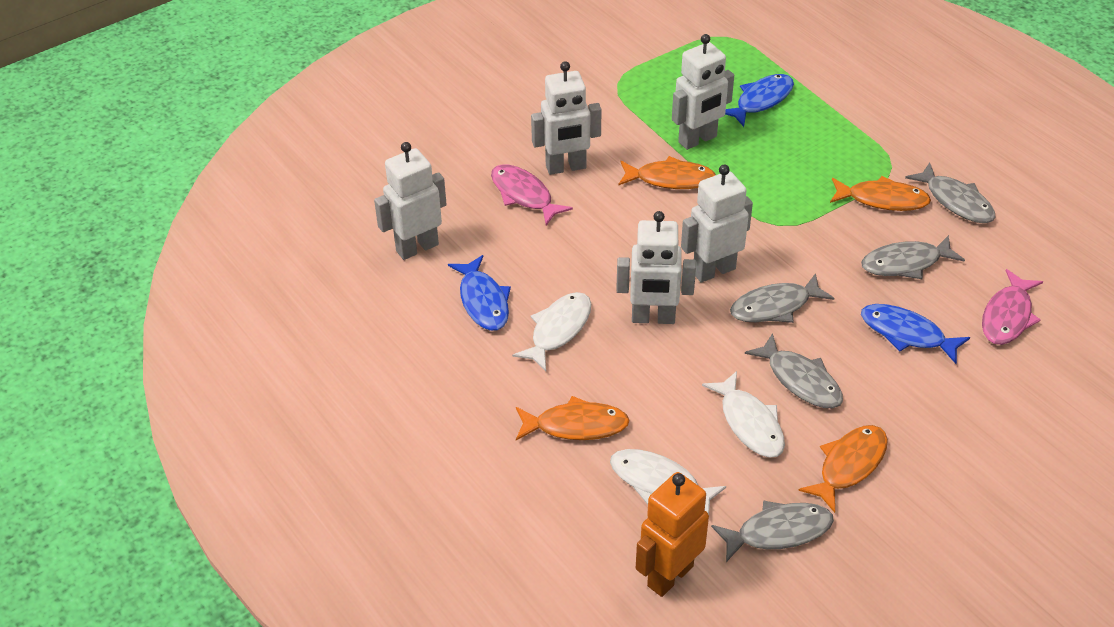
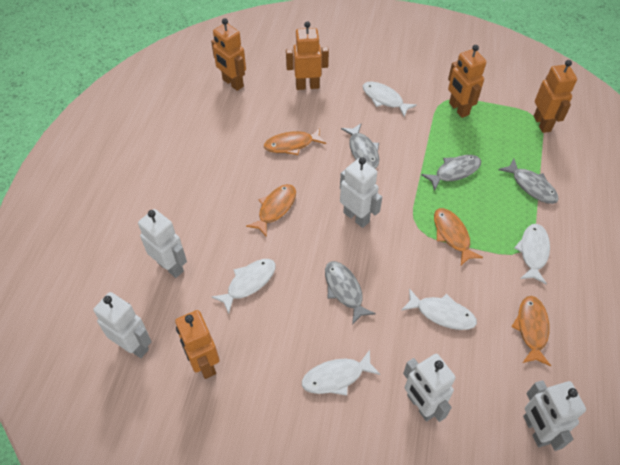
blue fish: [448,255,511,331] [725,74,794,127] [861,304,970,364] = 3 -> none = 0
grey fish: [711,500,834,562] [730,273,834,323] [745,333,843,408] [861,235,965,279] [905,163,996,223] = 5 -> [325,261,376,325] [341,123,379,169] [421,155,481,191] [499,159,559,204] = 4
orange robot: [636,472,709,597] = 1 -> [175,310,220,379] [211,18,246,91] [286,21,329,90] [448,45,486,118] [534,60,577,133] = 5
pink fish: [491,164,573,225] [982,269,1043,345] = 2 -> none = 0
white fish: [512,292,591,371] [610,449,726,515] [702,371,785,458] = 3 -> [212,259,276,314] [302,350,381,396] [363,82,417,117] [402,288,477,330] [514,224,550,284] = 5

